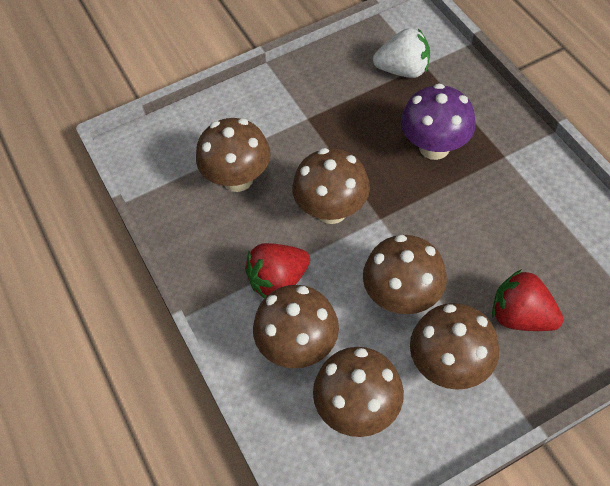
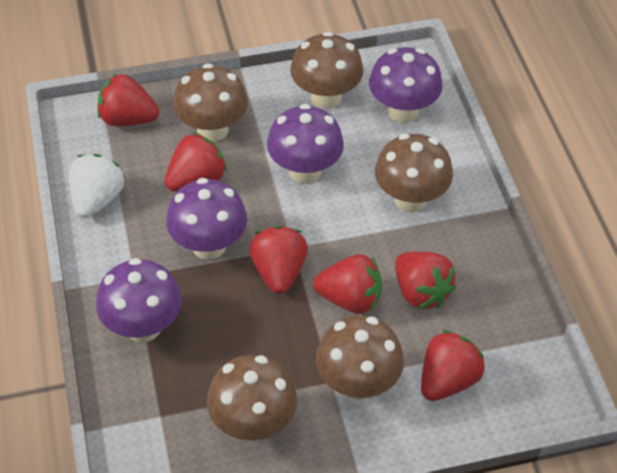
brown mushroom: [196,118,270,192] [253,285,339,368] [292,148,370,224] [313,347,404,437] [363,235,447,314] [410,303,499,390] = 6 -> [173,63,248,142] [207,355,297,441] [290,32,363,109] [316,316,404,400] [375,133,453,212] = 5
purple mushroom: [401,84,476,160] = 1 -> [96,258,182,343] [166,178,247,260] [267,104,344,184] [369,47,443,123] = 4
red strawberry: [245,243,310,299] [492,269,563,331] = 2 -> [97,73,159,126] [165,132,227,192] [249,226,308,294] [313,254,382,314] [395,251,456,309] [421,330,485,401] = 6

